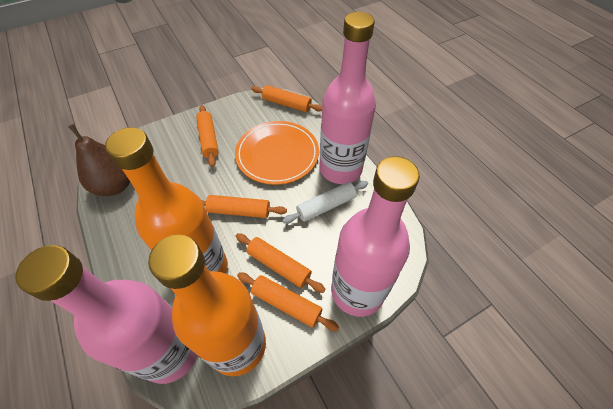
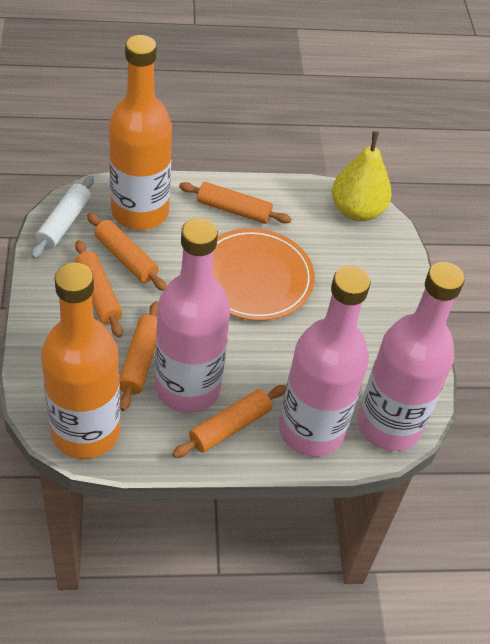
brown pear: [68,124,130,196] = 1 -> none = 0
yellow pear: none = 0 -> [332,131,392,221] = 1

